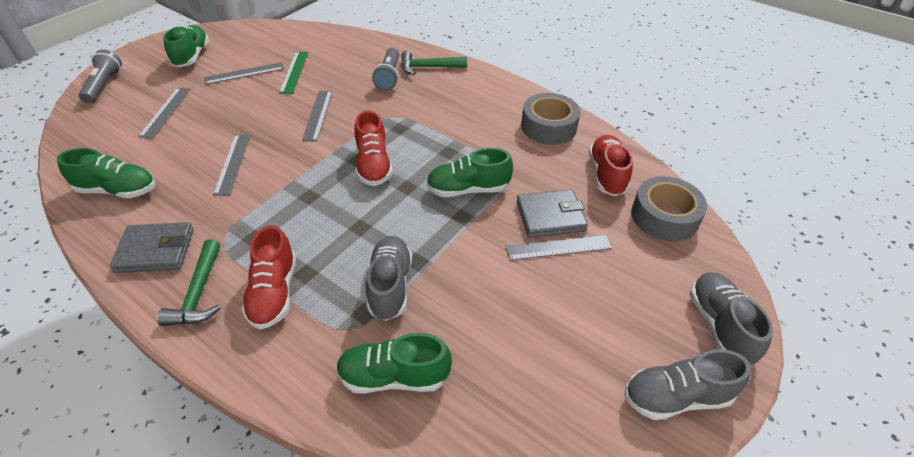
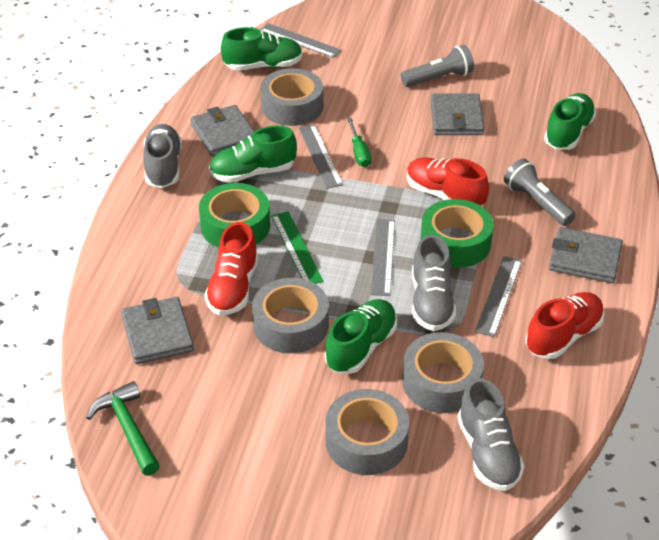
green hammer: [157,240,221,326] [401,51,467,75] = 2 -> [86,381,160,475] = 1
green screwdriver: none = 0 -> [347,118,371,167] = 1
green tape: none = 0 -> [199,183,270,248] [420,199,493,268] = 2
grey ruler: [138,88,190,138] [204,62,284,85] [213,134,250,196] [302,91,333,142] [505,235,612,261] = 5 -> [260,23,342,58] [299,124,343,189] [371,219,395,296] [475,256,522,337] = 4
grey tape: [521,93,580,145] [631,176,707,242] = 2 -> [252,278,329,353] [260,68,323,126] [326,389,409,475] [402,332,484,413] = 4
grey wallet: [110,222,194,273] [516,189,588,238] = 2 -> [121,297,194,364] [191,105,255,157] [431,93,484,135] [549,227,623,283] = 4

